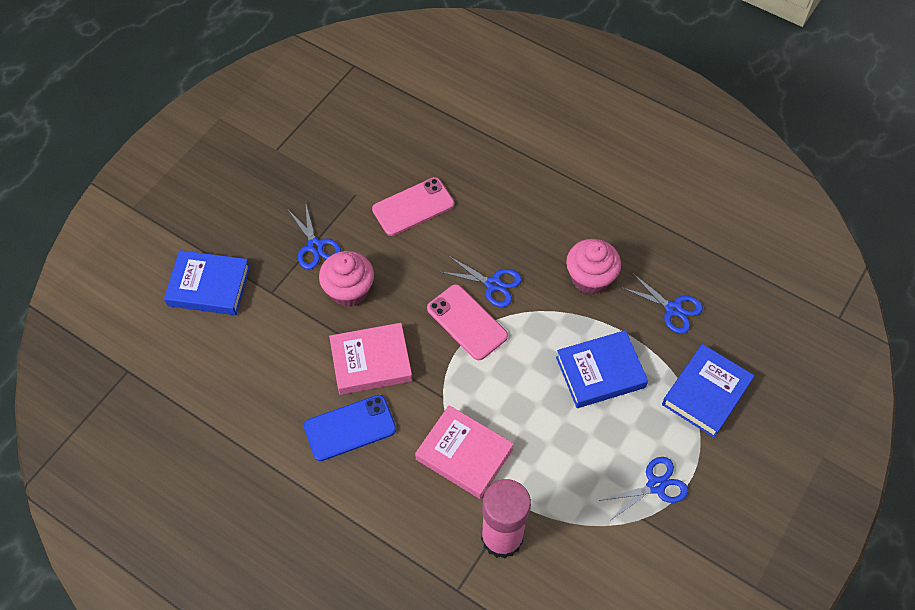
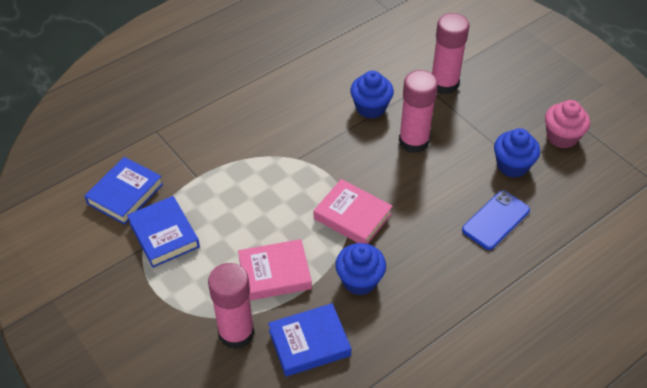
blue cupcake: none = 0 -> [335,243,386,295] [350,71,394,119] [494,128,540,178] = 3
blue scissors: [288,205,341,269] [441,256,522,307] [599,457,688,520] [621,273,703,334] = 4 -> none = 0
pink cupcake: [319,251,374,307] [566,239,621,294] = 2 -> [545,100,590,149] = 1
pink glue stick: [481,479,531,559] = 1 -> [208,263,255,349] [399,70,438,153] [432,13,469,94] = 3
pink phone: [372,177,454,236] [427,284,508,360] = 2 -> none = 0

